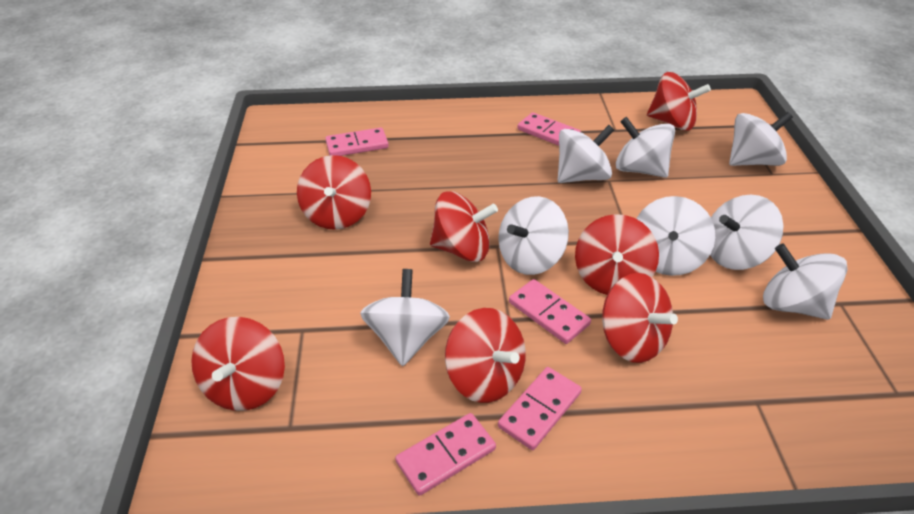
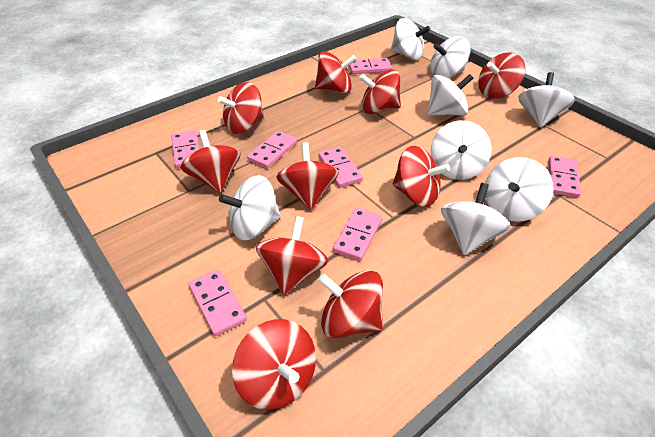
pink domino: [325,128,389,156] [395,413,496,496] [498,367,582,450] [509,279,591,344] [517,112,581,146] = 5 -> [171,130,200,168] [189,269,247,336] [247,131,297,168] [319,147,363,188] [333,208,382,261] [349,58,392,74] [548,156,581,198] = 7
red spinning top: [191,317,285,411] [297,155,371,230] [430,192,498,262] [445,308,526,403] [575,214,659,295] [602,273,678,363] [647,72,711,131] = 7 -> [180,130,241,193] [218,82,264,134] [232,319,316,410] [256,216,328,295] [276,142,339,210] [315,51,357,94] [318,270,383,338] [359,69,401,114] [393,146,450,207] [478,52,525,99] = 10

